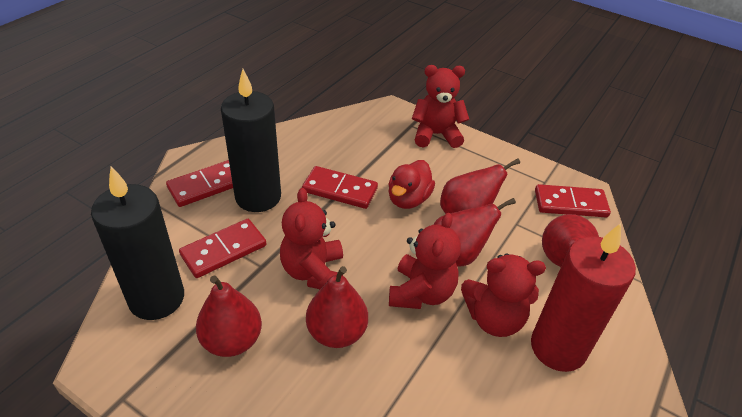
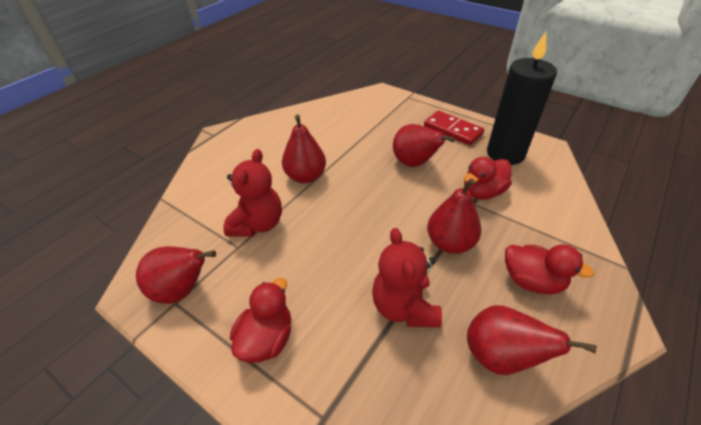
black candle: [91,166,184,320] [221,69,281,212] = 2 -> [487,32,557,165] = 1
red candle: [531,223,636,372] = 1 -> none = 0
red domino: [166,160,233,207] [179,219,266,278] [302,166,378,209] [535,184,611,217] = 4 -> [424,110,484,145] = 1
red duck: [388,160,435,209] = 1 -> [230,278,291,363] [464,157,512,199] [505,244,594,294] = 3
red teddy bear: [280,188,343,289] [389,213,461,309] [412,65,469,148] [461,254,546,337] = 4 -> [223,149,282,237] [372,228,442,327] = 2

